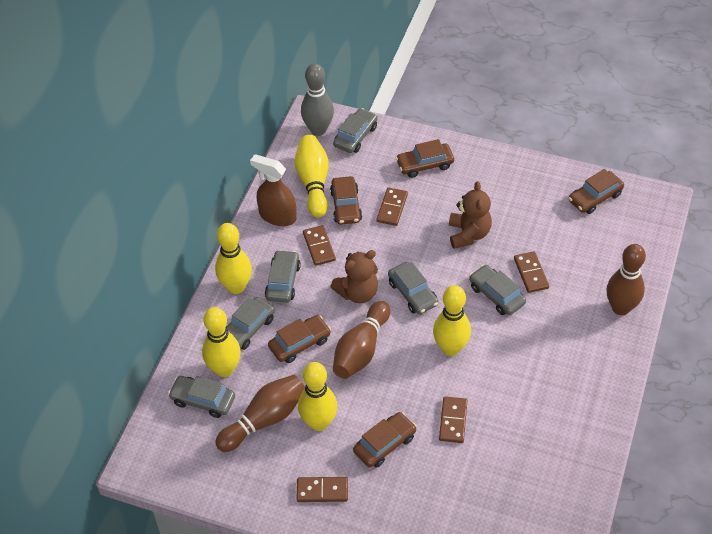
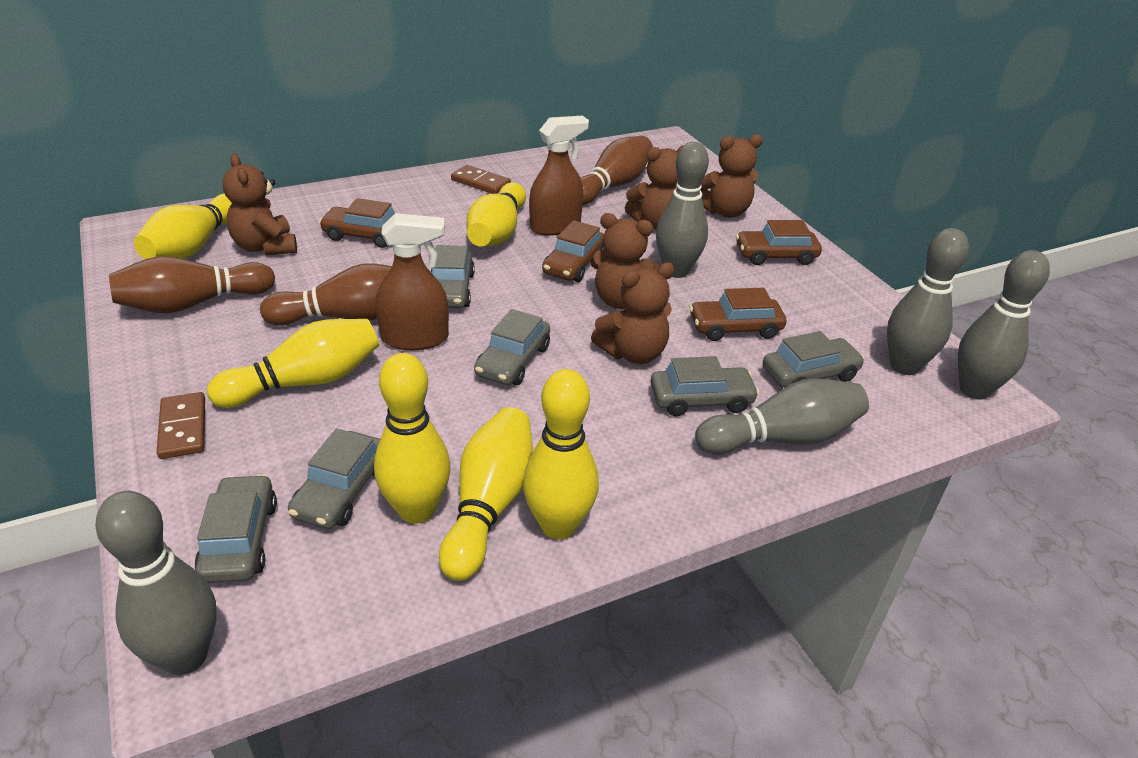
brown car: [268,315,331,363] [330,176,362,225] [353,412,417,468] [396,139,454,178] [569,169,624,214] = 5 -> [319,198,395,248] [542,220,604,282] [689,288,786,341] [736,220,822,265] = 4
brown domino: [297,477,348,502] [303,225,336,266] [377,187,408,226] [439,396,468,443] [514,251,549,293] = 5 -> [157,392,205,459] [451,165,511,194] = 2
brown spray bottle: [250,154,296,226] = 1 -> [375,213,449,350] [529,115,589,236] = 2
brown teddy bear: [330,250,378,303] [449,181,492,249] = 2 -> [223,154,297,255] [590,213,660,309] [591,262,675,364] [625,145,684,229] [700,134,763,218] = 5
grey bowling pin: [301,63,334,136] = 1 -> [95,491,217,675] [656,142,709,278] [695,379,869,455] [887,228,969,375] [958,250,1050,400] = 5
yellow bowling pin: [202,307,241,377] [215,223,252,294] [295,135,329,217] [298,362,337,431] [433,285,471,356] = 5 -> [134,193,232,259] [207,319,379,408] [374,353,450,524] [439,407,533,581] [466,182,526,246] [523,369,599,539] = 6

